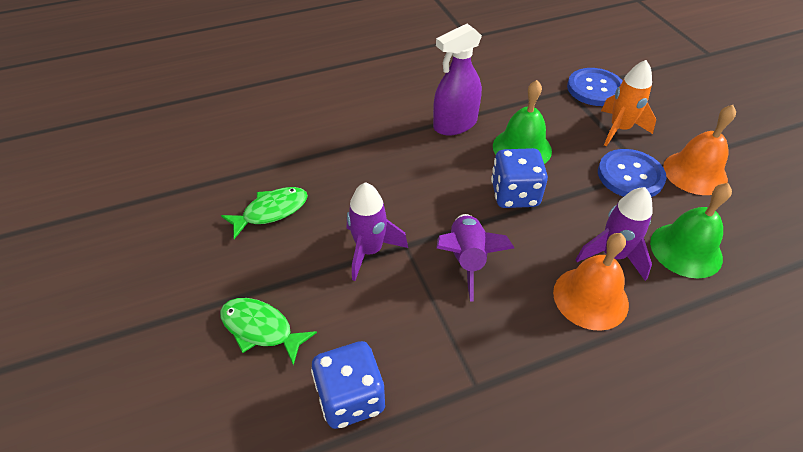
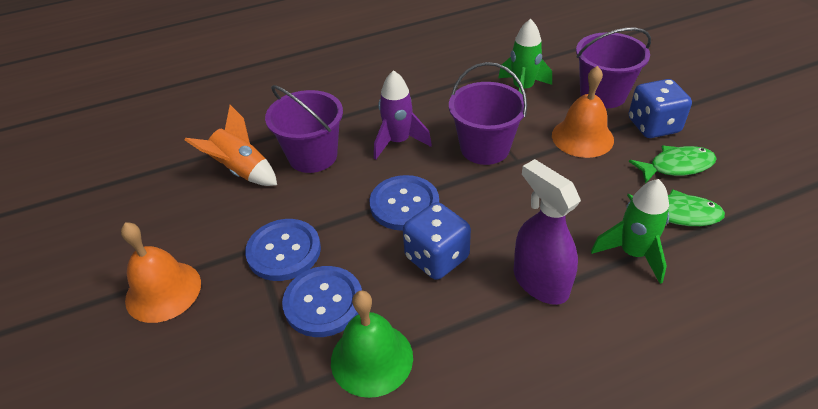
blue button: [567,68,622,106] [598,149,666,197] = 2 -> [245,219,321,281] [282,266,362,337] [370,175,439,231] = 3
green bell: [493,80,552,164] [650,183,732,278] = 2 -> [331,291,413,398] = 1
green rocket: none = 0 -> [498,19,552,94] [591,179,669,284] = 2
purple bucket: none = 0 -> [265,85,343,173] [449,62,527,165] [576,28,651,108] = 3
purple rocket: [347,182,408,281] [436,214,514,302] [575,187,653,281] = 3 -> [374,70,432,160] = 1

